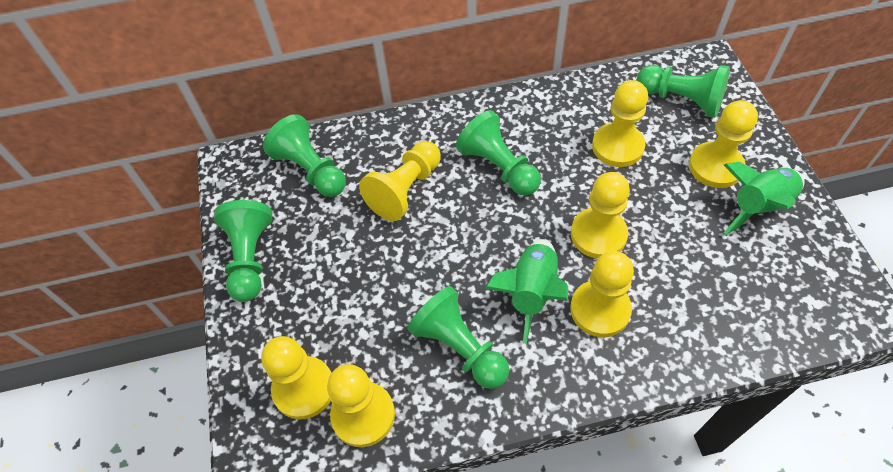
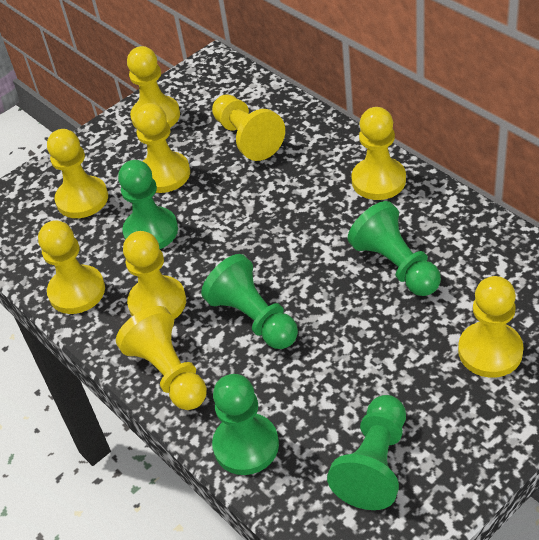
green rocket: [485,239,568,344] [724,162,805,235] = 2 -> none = 0
yellow pawn: [261,336,331,420] [327,364,395,447] [359,141,441,221] [570,251,634,337] [571,172,630,259] [592,80,648,167] [689,100,758,188] = 7 -> [38,220,105,314] [47,129,108,218] [116,306,207,410] [123,231,186,319] [127,46,180,129] [134,103,190,193] [212,94,285,161] [351,107,406,200] [458,276,524,378] = 9

